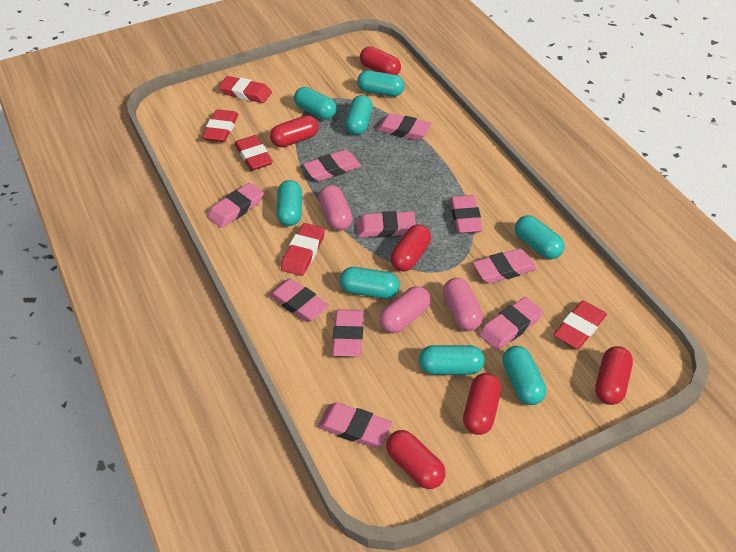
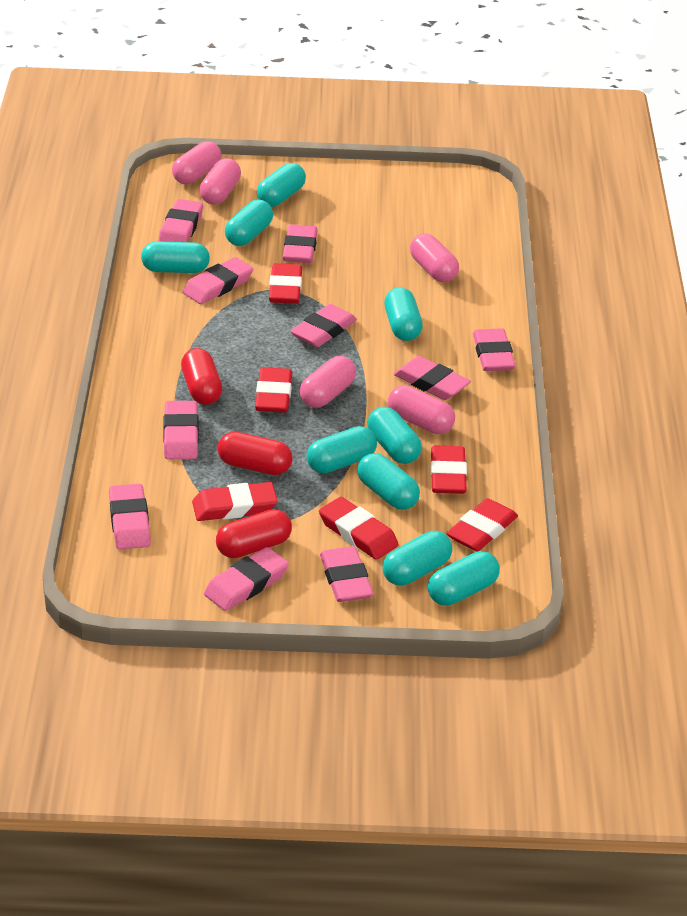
pink capsule: [319,185,353,230] [379,286,431,333] [443,278,483,331] = 3 -> [172,141,222,184] [200,158,241,205] [300,356,356,408] [388,385,455,434] [410,234,459,283] = 5
red capsule: [270,115,318,147] [360,47,401,75] [386,430,445,489] [390,224,431,271] [463,373,501,435] [595,346,633,405] = 6 -> [181,348,222,405] [216,509,292,558] [218,432,293,475] = 3
red eraser: [202,109,239,142] [219,76,272,103] [235,135,273,171] [281,223,325,276] [554,301,607,349] = 5 -> [192,482,278,521] [255,367,292,413] [269,264,302,304] [319,497,399,560] [430,445,467,494] [446,498,518,551] = 6
turquoise capsule: [277,180,302,226] [294,87,337,120] [340,267,400,299] [345,95,373,135] [357,71,405,97] [419,345,485,375] [502,346,546,405] [515,215,564,259] = 8 -> [141,241,210,273] [225,200,273,246] [257,163,306,207] [306,426,377,473] [357,453,420,510] [368,407,422,464] [382,531,452,586] [384,287,423,341] [428,551,500,606] = 9

